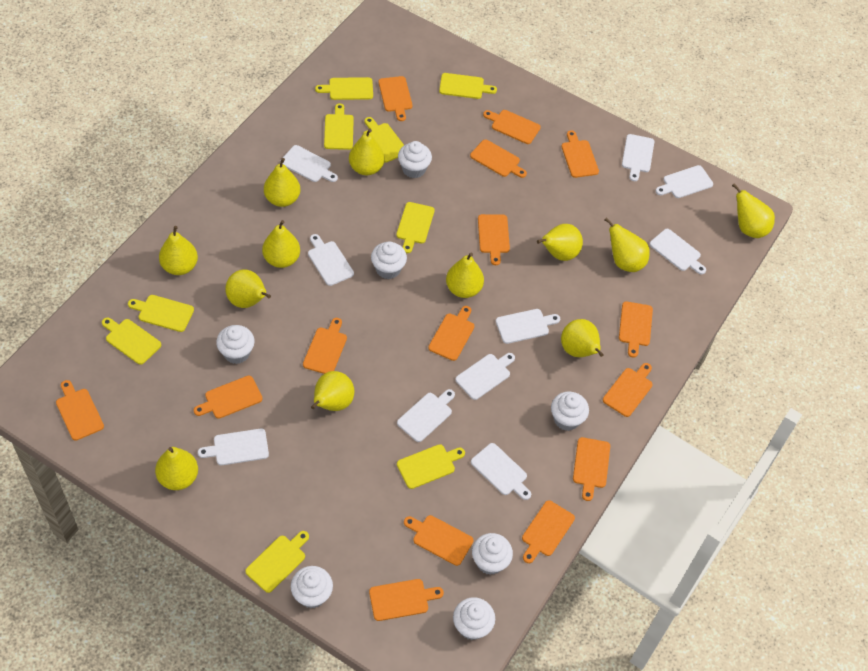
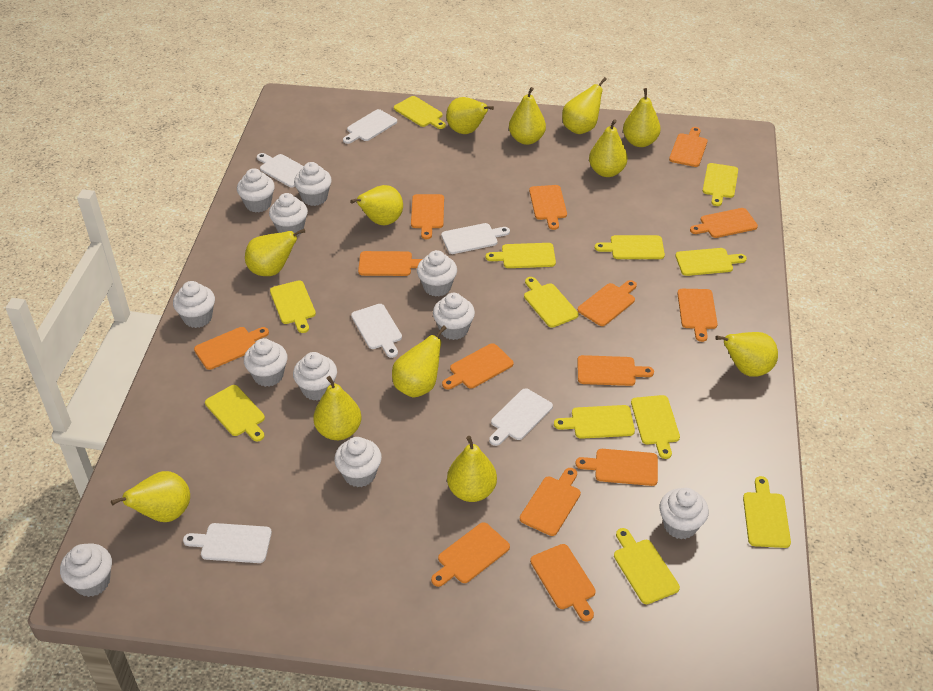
orange cutting board: [56,380,104,440] [194,376,263,419] [303,318,347,374] [369,579,444,621] [378,76,412,121] [404,515,473,566] [428,306,474,361] [470,139,527,178] [478,214,510,265] [483,110,540,144] [522,500,575,563] [561,130,599,178] [573,437,610,501] [603,363,653,417] [619,302,653,358] = 15 -> [194,327,269,370] [358,251,422,276] [411,194,444,239] [431,522,510,587] [442,343,513,389] [520,468,581,536] [529,185,567,230] [530,544,596,622] [575,449,658,486] [577,280,637,326] [577,355,654,386] [669,127,708,167] [677,289,718,342] [690,208,758,238] = 14
white cupcake: [216,325,255,364] [291,566,333,608] [371,242,407,279] [398,141,432,178] [453,597,495,640] [472,533,513,575] [551,392,589,431] = 7 -> [60,544,112,597] [173,281,215,328] [237,168,275,212] [244,338,288,387] [269,193,308,236] [293,352,337,401] [294,162,332,206] [334,437,382,487] [417,250,457,297] [433,293,475,340] [659,488,709,539] = 11
white cutting board: [198,429,269,465] [280,145,338,182] [308,234,354,286] [397,389,455,442] [455,353,515,400] [471,443,531,500] [496,309,560,344] [622,134,654,181] [650,229,706,274] [656,165,713,198] = 10 -> [183,523,272,563] [257,153,304,187] [343,109,397,144] [351,304,402,358] [441,223,510,254] [489,388,553,446] = 6
yellow cutting board: [102,317,161,365] [128,295,194,332] [245,531,309,593] [315,77,373,100] [324,103,354,150] [364,117,404,163] [396,202,435,253] [397,444,465,489] [439,73,497,99] = 9 -> [205,385,265,441] [270,280,316,333] [394,96,446,129] [486,243,556,268] [524,277,579,328] [554,405,635,439] [595,235,665,259] [614,528,680,604] [631,395,680,459] [675,248,747,276] [703,163,738,206] [743,476,791,548] = 12

